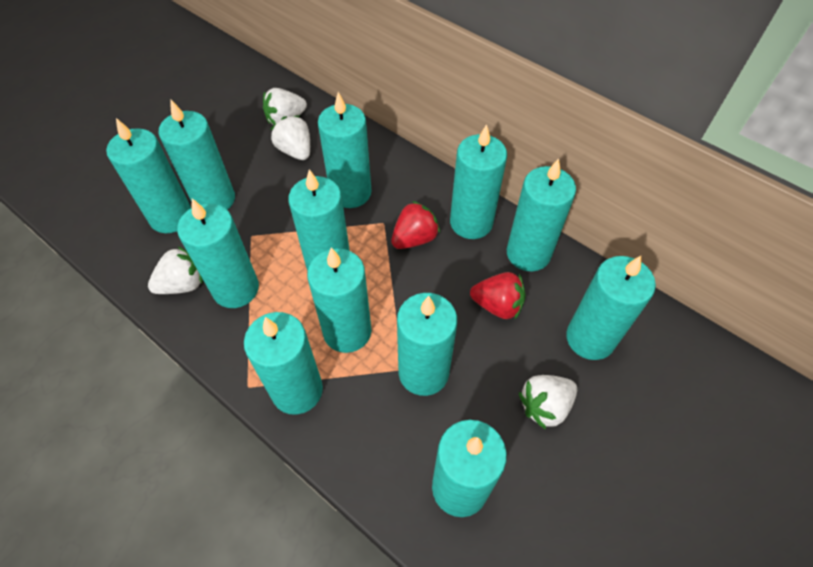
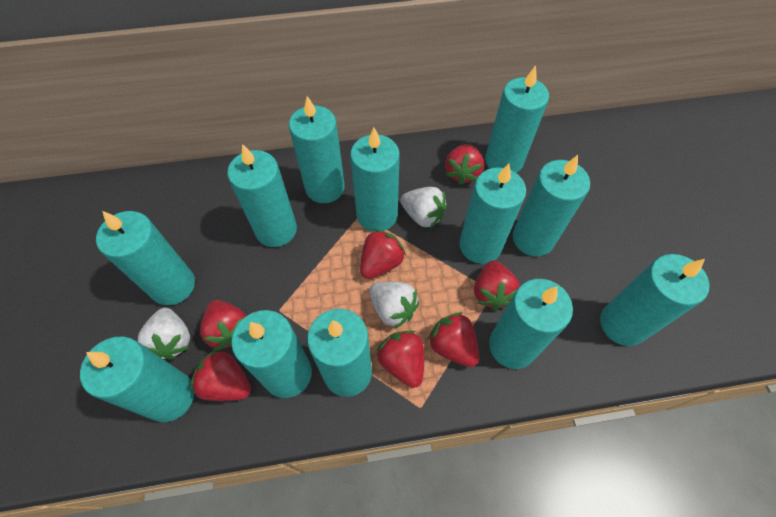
red strawberry: [391,201,440,249] [470,272,526,319] = 2 -> [190,350,251,401] [200,300,246,351] [360,229,406,279] [377,331,424,388] [427,312,479,367] [445,144,484,185] [474,260,520,310] = 7
white strawberry: [148,246,203,294] [263,88,307,125] [271,116,310,160] [519,375,577,430] = 4 -> [137,308,190,360] [369,282,419,329] [400,187,447,228] = 3

